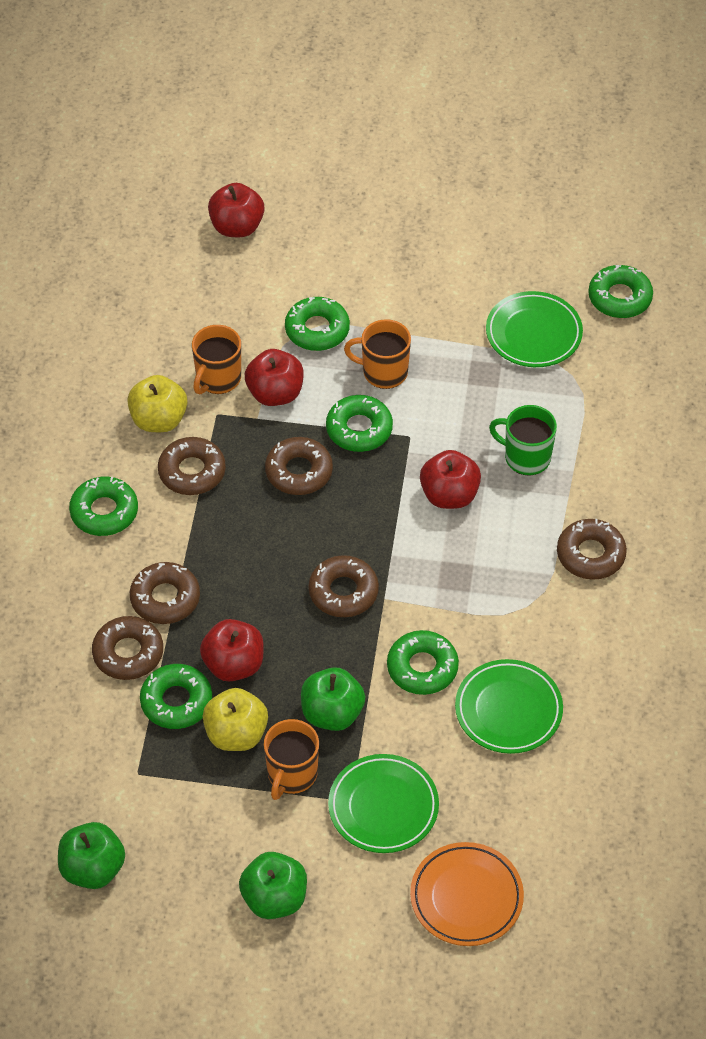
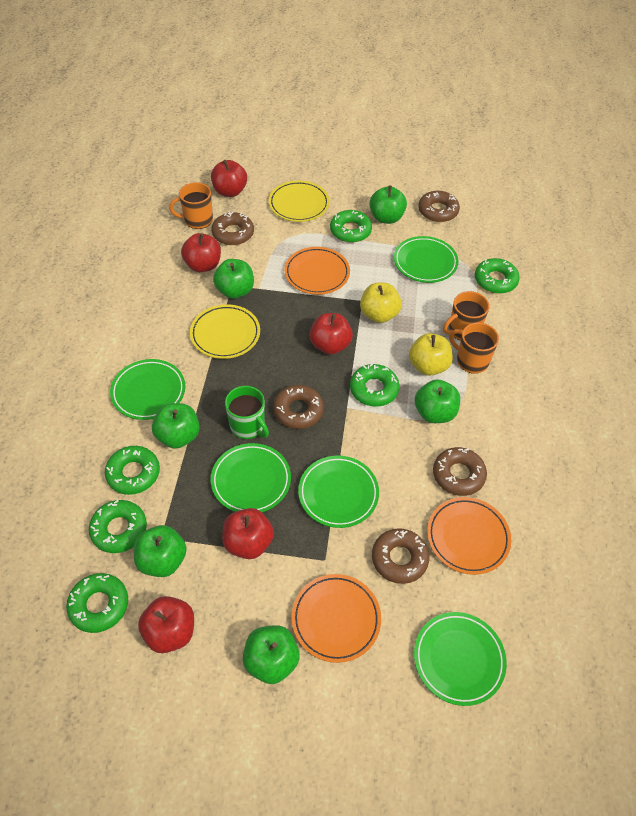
brown donut: [92,616,163,680] [130,562,200,624] [158,437,226,495] [265,437,333,495] [308,555,379,617] [557,519,627,580] = 6 -> [212,212,254,245] [273,385,324,429] [372,528,429,584] [418,191,460,222] [433,447,487,496] = 5
green apple: [58,822,125,889] [239,852,307,919] [301,667,365,731] = 3 -> [134,525,187,577] [152,403,200,449] [213,259,254,299] [243,625,300,684] [369,186,407,224] [415,379,460,423] = 6
green plate: [328,754,439,853] [455,659,563,754] [486,291,583,367] = 3 -> [110,359,185,420] [211,443,291,512] [298,456,379,528] [394,236,458,283] [414,612,507,706] = 5
orange plate: [410,842,524,946] = 1 -> [284,247,350,295] [292,574,381,663] [427,497,511,575] = 3
red apple: [200,619,264,682] [208,183,264,237] [245,349,304,406] [420,450,481,509] = 4 -> [138,596,194,653] [181,233,221,272] [211,160,247,197] [222,508,274,559] [310,313,353,355] = 5
yellow plate: none = 0 -> [190,304,260,359] [269,181,330,222] = 2

